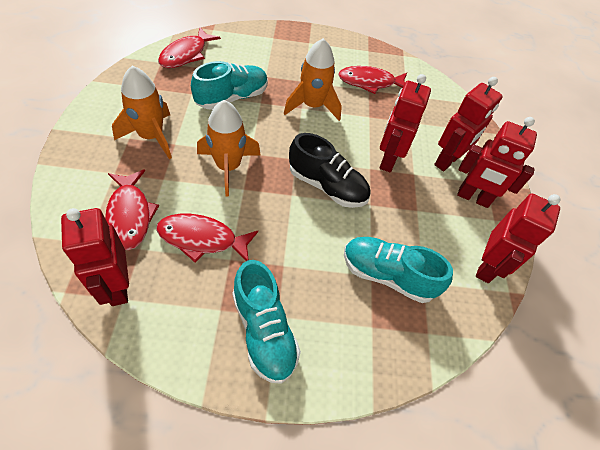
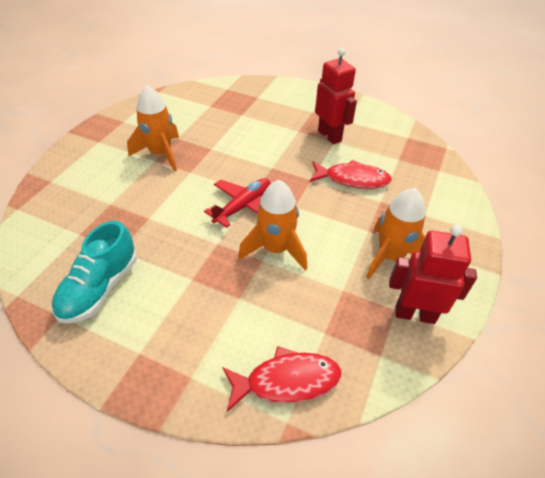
black shoe: [289,133,370,208] = 1 -> none = 0
red fish: [105,169,159,250] [156,214,258,263] [158,27,221,68] [338,66,407,94] = 4 -> [222,346,341,412] [310,160,392,189] = 2
red plane: none = 0 -> [204,178,270,228] = 1
red robot: [61,208,129,306] [379,74,431,173] [434,77,503,171] [457,117,537,208] [476,194,560,283] = 5 -> [315,48,357,144] [389,225,477,324] = 2
turquoise shoe: [191,61,268,110] [232,260,301,384] [344,237,453,303] = 3 -> [52,221,137,324] = 1

